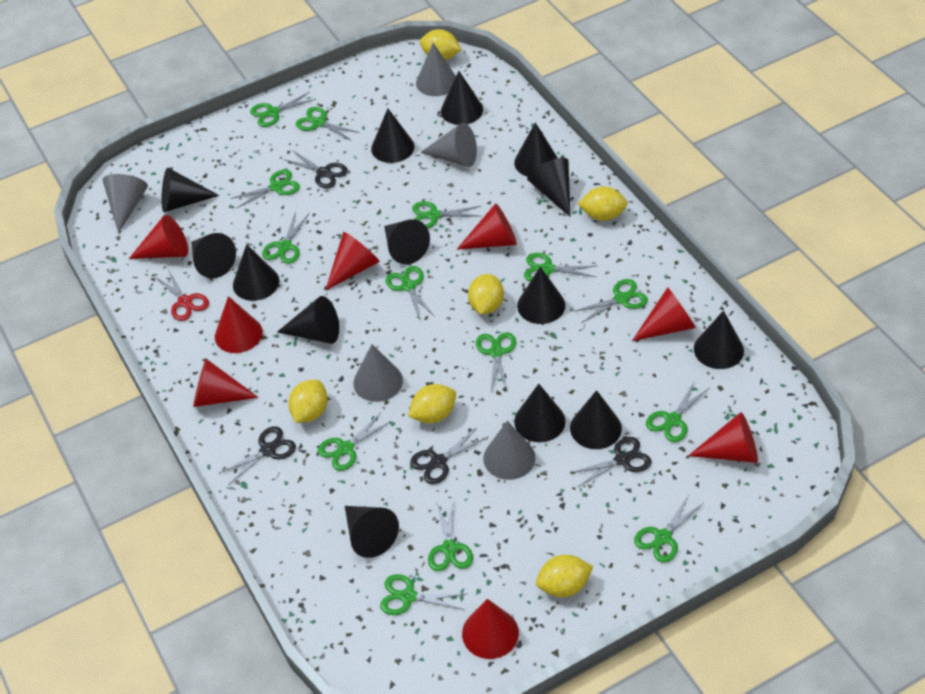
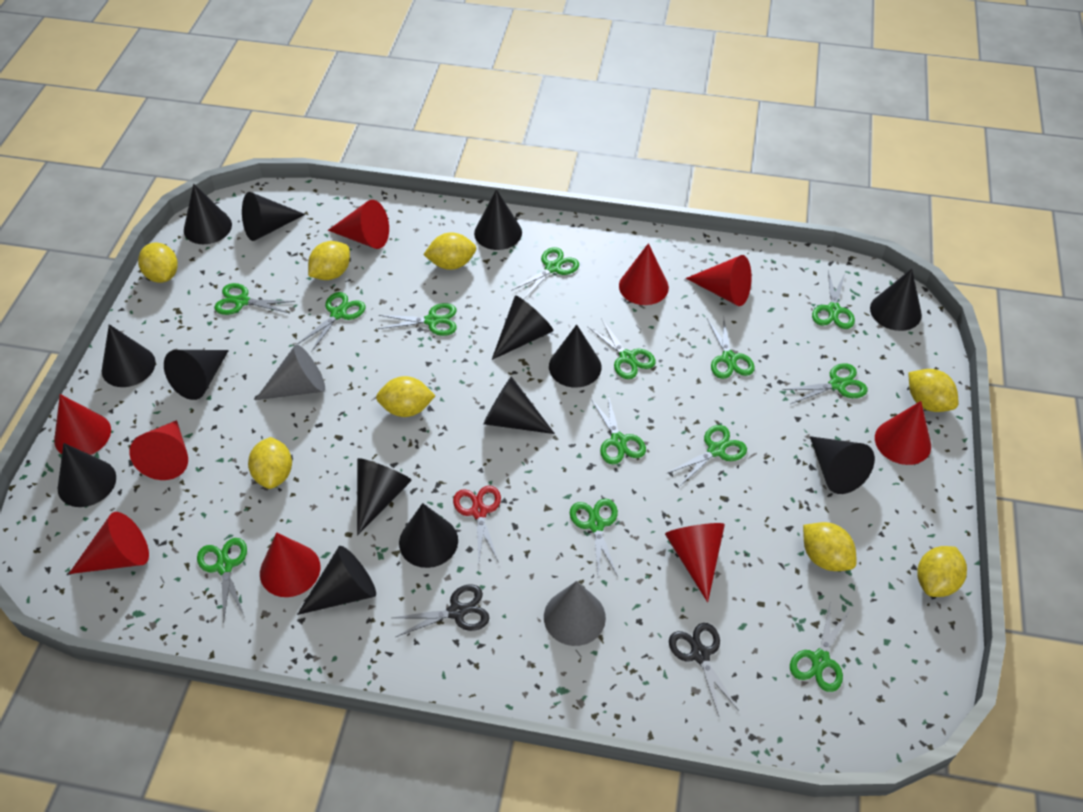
black scissors: [218,426,296,485] [285,151,348,188] [410,427,486,484] [570,437,651,487] = 4 -> [392,584,489,637] [669,623,739,716] = 2
green scissors: [230,170,300,209] [250,92,316,127] [262,211,310,264] [296,107,360,141] [318,412,392,471] [380,574,465,615] [385,266,435,320] [412,201,482,228] [428,500,473,571] [476,332,516,392] [524,253,596,281] [573,279,648,323] [634,495,704,563] [646,381,709,442] = 14 -> [197,538,247,623] [214,283,295,315] [298,292,365,351] [378,303,457,336] [511,247,579,299] [570,499,618,577] [588,318,656,379] [591,395,646,465] [666,425,747,487] [707,316,755,379] [783,363,867,404] [790,601,850,692] [812,271,855,329] = 13
grey cone: [102,174,148,233] [353,344,403,402] [416,43,456,96] [420,123,477,167] [483,421,535,480] = 5 -> [255,344,325,400] [544,581,606,646] = 2
red cone: [129,215,188,259] [193,359,259,407] [215,296,263,353] [326,232,380,290] [457,203,517,250] [462,599,519,659] [632,287,696,341] [688,412,758,463] = 8 -> [54,394,111,455] [69,512,149,574] [129,420,188,480] [260,532,321,597] [328,200,389,249] [619,243,669,305] [665,523,725,602] [686,255,752,306] [875,401,931,465] = 9
yellow lemon: [288,380,328,423] [408,384,456,423] [420,29,461,60] [468,274,504,314] [536,555,593,597] [578,186,628,221] = 6 -> [138,243,178,283] [248,437,292,489] [308,241,350,280] [376,376,436,417] [423,232,476,270] [803,522,857,571] [909,369,958,412] [917,546,967,597] = 8

